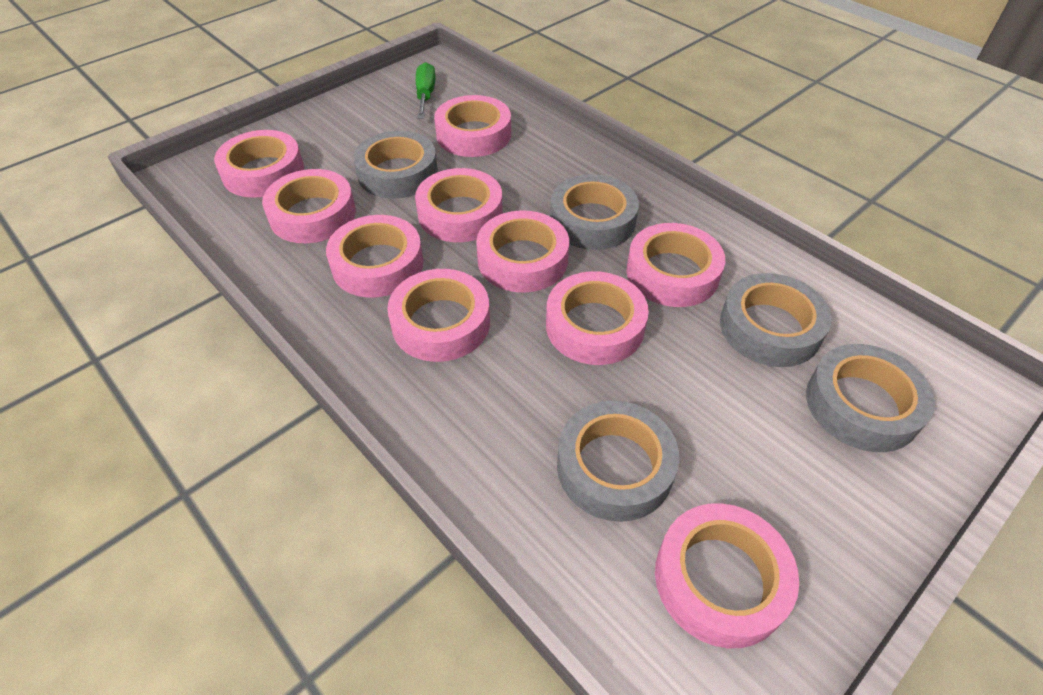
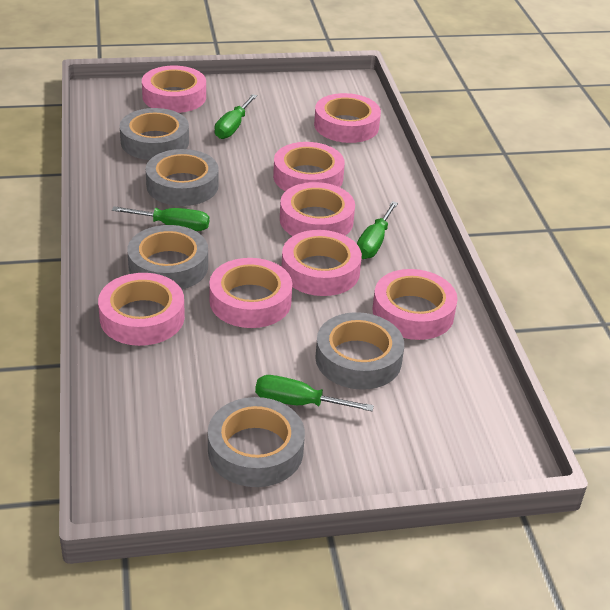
green screwdriver: [416,62,436,118] = 1 -> [112,206,209,231] [214,94,257,139] [255,375,374,411] [357,201,398,259] = 4
pink tape: [214,130,304,198] [262,169,356,243] [326,215,423,298] [387,269,490,362] [415,168,503,242] [434,95,511,157] [476,210,569,293] [546,271,649,365] [626,223,725,307] [655,503,799,648] = 10 -> [98,273,185,346] [142,66,206,113] [209,258,292,328] [273,142,345,191] [280,182,355,236] [281,230,362,296] [314,93,381,143] [373,269,458,340] = 8

